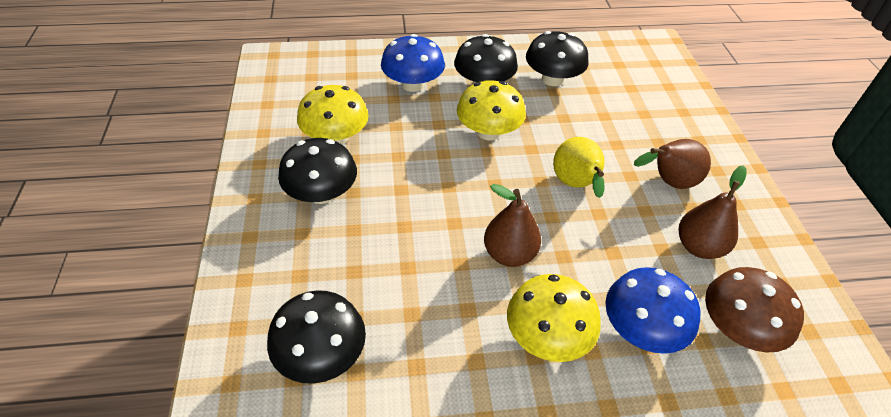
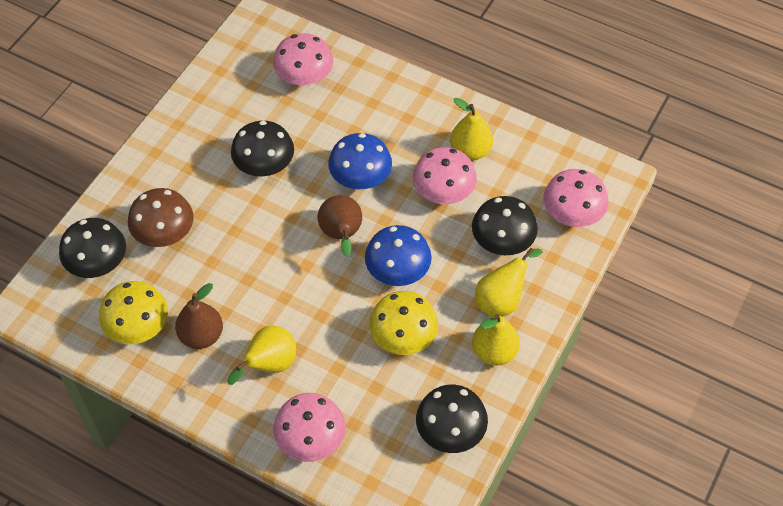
brown pear: [484,184,541,267] [634,139,711,189] [679,165,747,259] = 3 -> [175,283,223,349] [318,195,362,257] = 2
pink mushroom: none = 0 -> [273,33,333,86] [273,393,346,462] [413,147,477,204] [543,169,609,227] = 4
yellow mushroom: [297,85,369,144] [457,80,526,140] [507,274,601,362] = 3 -> [99,281,168,344] [369,291,438,355] = 2
yellow pear: [553,137,605,198] = 1 -> [228,326,296,385] [450,98,493,160] [472,314,520,366] [475,248,542,318] = 4

